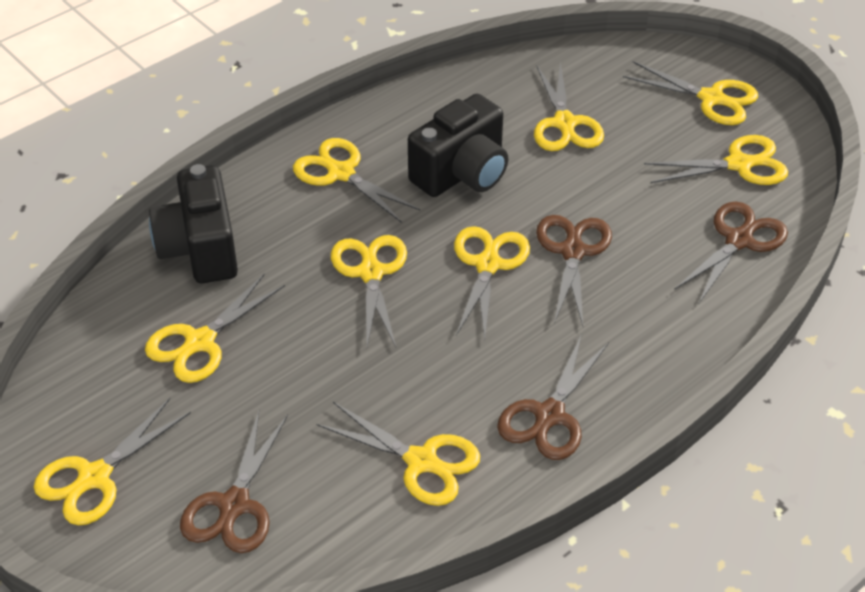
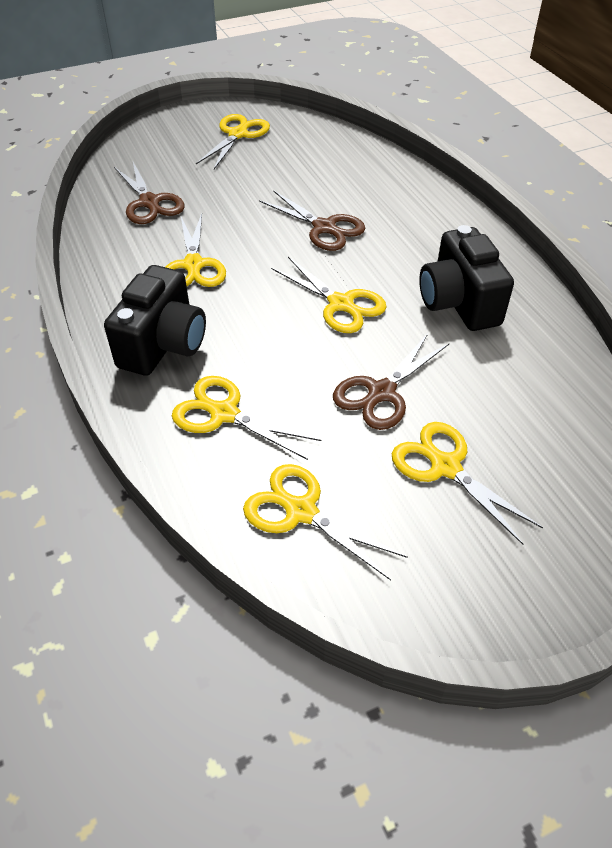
brown scissors: [180,411,288,553] [497,334,609,460] [536,215,612,325] [674,201,788,303] = 4 -> [114,162,184,224] [259,190,365,251] [333,334,450,430] = 3
yellow scissors: [34,398,191,525] [145,273,285,383] [293,138,421,223] [316,402,480,506] [331,235,407,347] [454,226,530,340] [534,62,604,151] [623,61,758,125] [644,135,788,185] = 9 -> [166,214,226,287] [172,376,321,460] [196,114,270,169] [243,464,408,580] [271,257,386,333] [392,422,543,545] = 6

